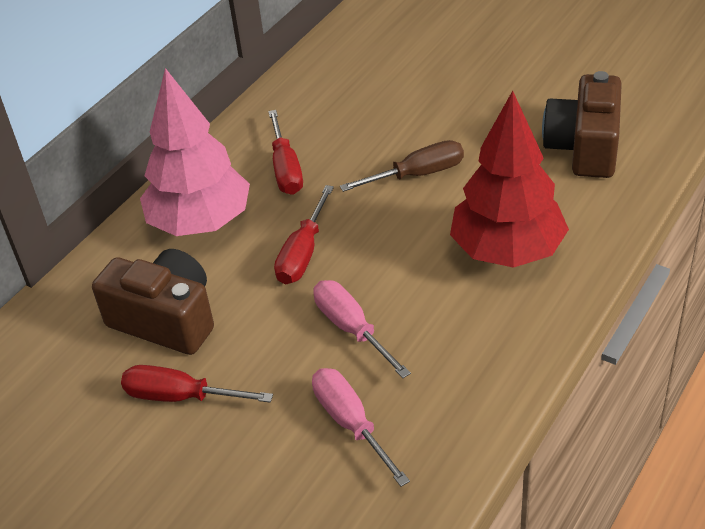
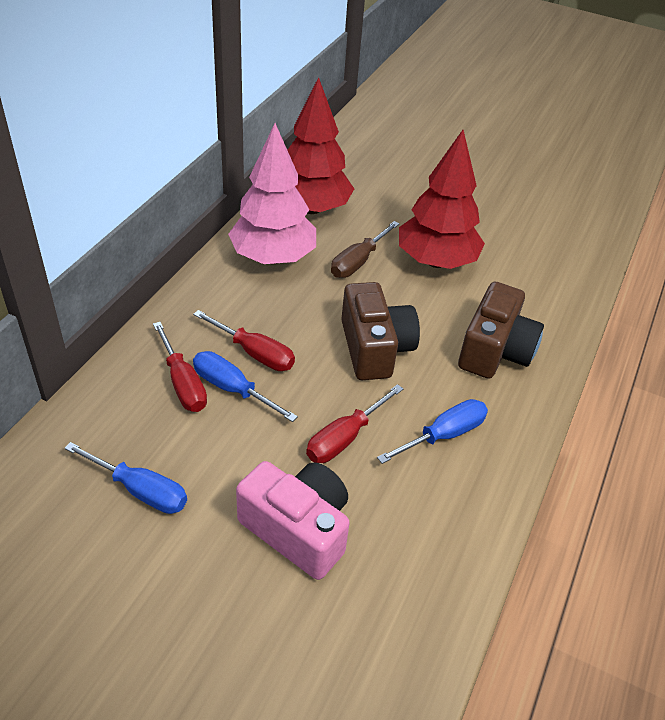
blue screwdriver: none = 0 -> [65,442,187,514] [193,351,298,422] [377,399,488,464] = 3
pink camera: none = 0 -> [236,461,350,580] = 1
pink screwdriver: [312,368,410,487] [313,280,411,378] = 2 -> none = 0
red tree: [450,91,569,268] = 1 -> [288,77,354,214] [399,130,485,269] = 2

